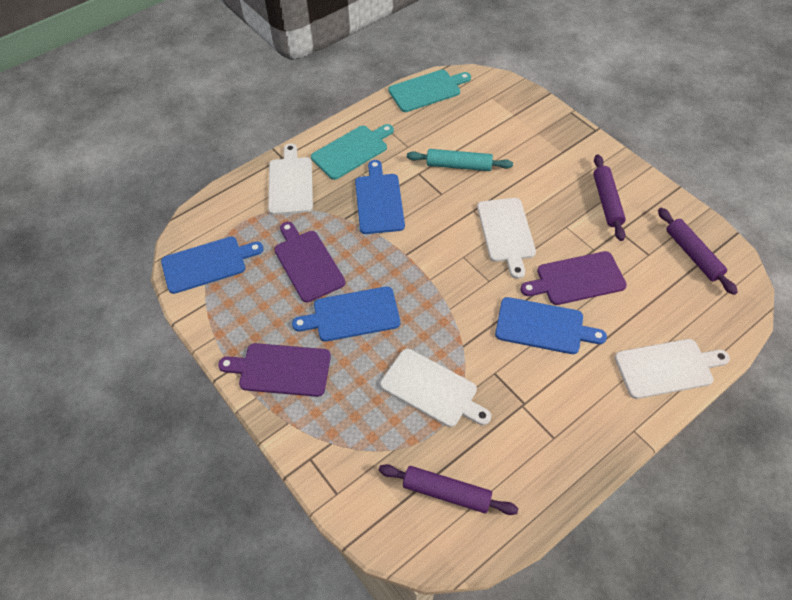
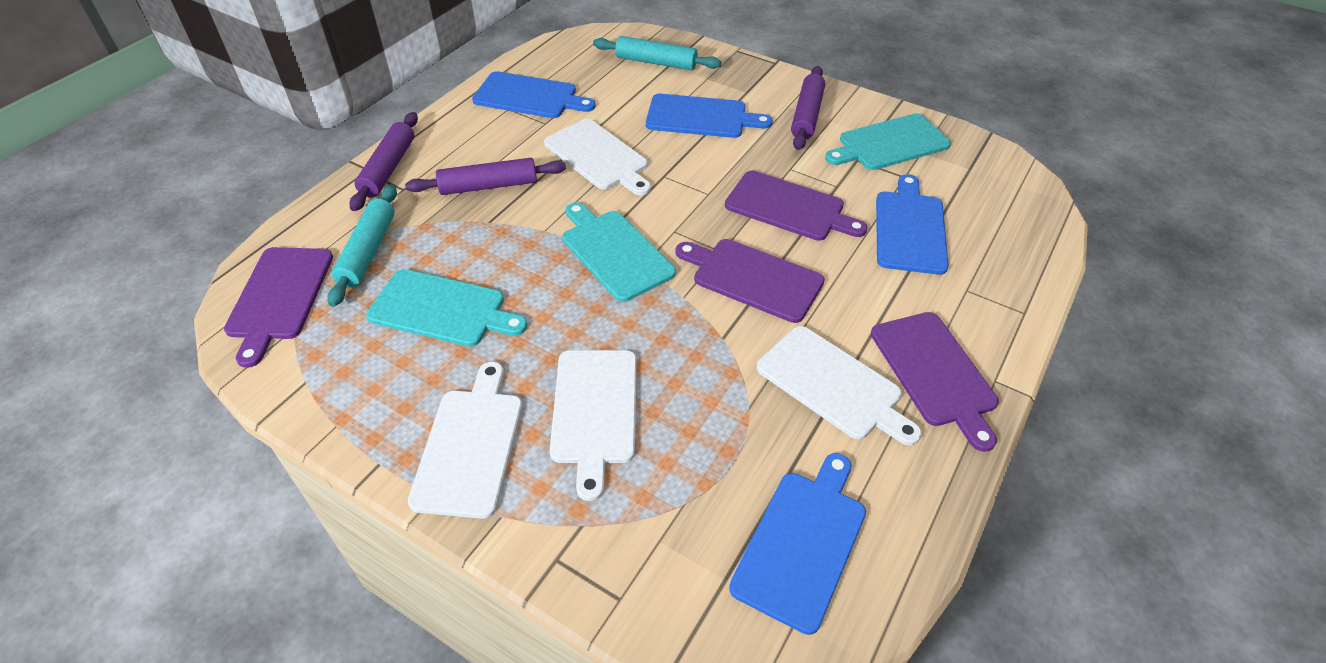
purple cutting board: [218,343,331,397] [274,222,345,303] [521,251,627,305] = 3 -> [224,247,333,368] [675,239,825,323] [725,171,868,241] [871,312,999,452] = 4
turquoise cutting board: [311,124,394,180] [388,70,471,112] = 2 -> [366,269,527,347] [562,202,676,302] [825,113,951,170] = 3
turquoise rolling pin: [407,149,513,171] = 1 -> [327,185,397,307] [593,36,721,70] = 2

